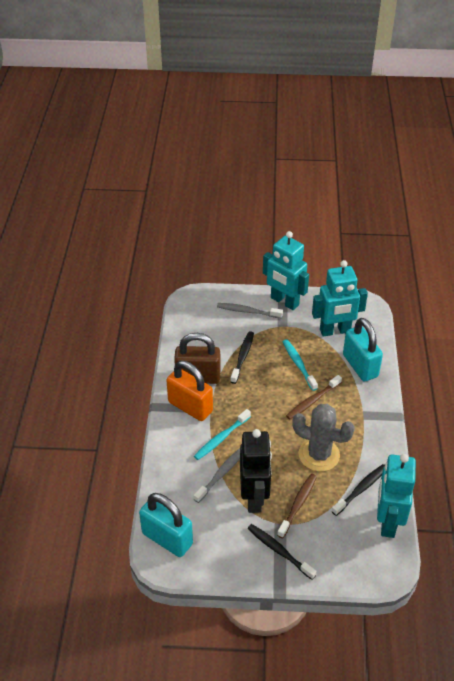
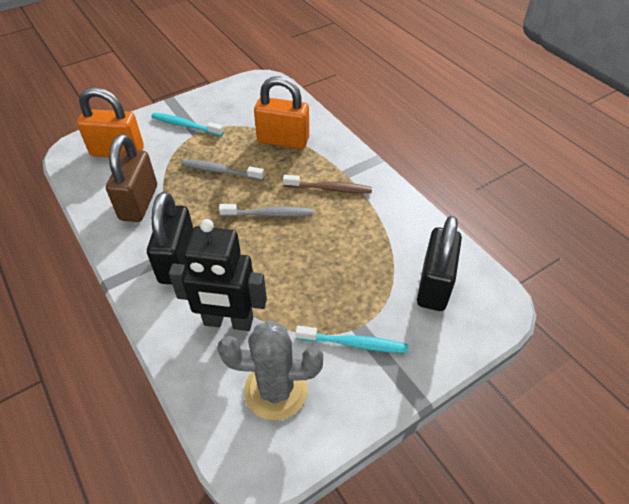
black padlock: none = 0 -> [147,192,193,284] [417,216,462,311] = 2
black toothbrush: [230,331,254,384] [248,524,317,580] [332,464,385,516] = 3 -> none = 0
brown toothbrush: [277,474,317,538] [286,375,342,420] = 2 -> [283,175,372,193] = 1
orange padlock: [166,361,213,421] = 1 -> [77,87,144,157] [254,76,309,149] = 2
turquoise padlock: [139,493,193,557] [343,318,383,381] = 2 -> none = 0
turquoise robot: [263,231,309,310] [312,260,368,337] [377,454,416,538] = 3 -> none = 0

